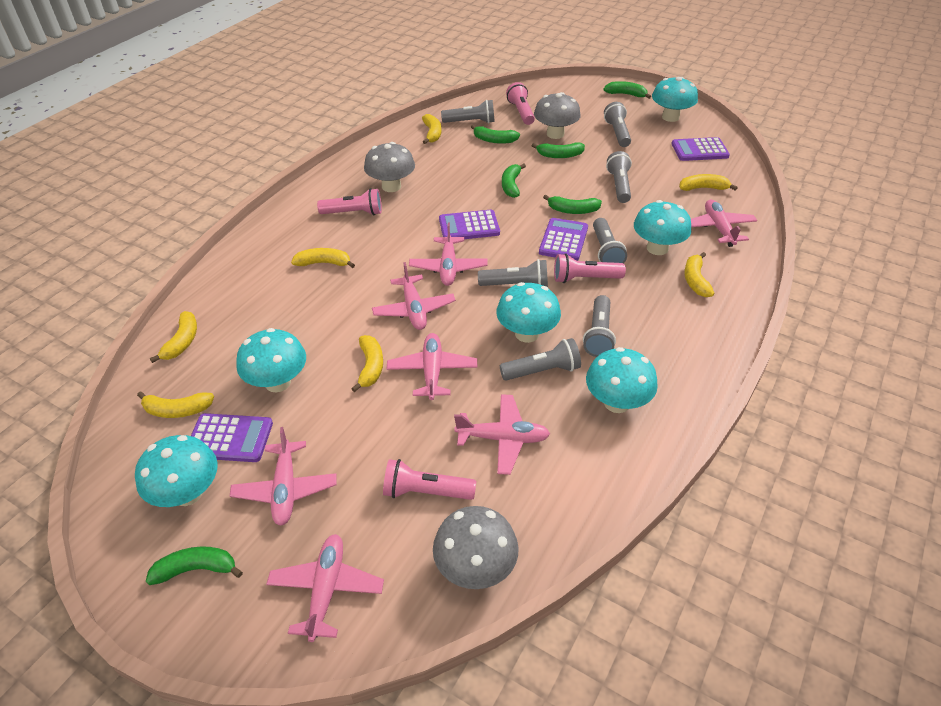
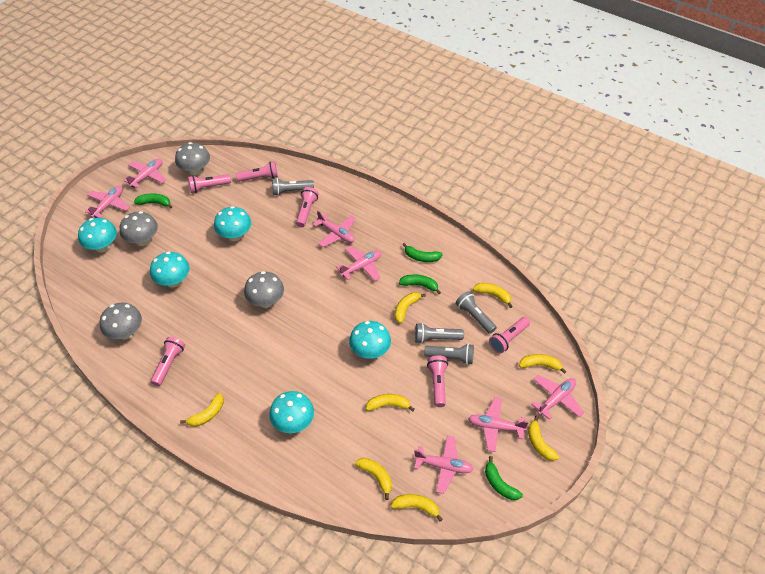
green banana: [146,546,243,585] [471,125,520,144] [502,164,526,198] [532,142,585,158] [543,194,602,214] [604,81,651,99] = 6 -> [134,194,172,209] [399,275,441,294] [402,243,443,262] [485,456,523,500] = 4
grey flashlight: [441,100,495,123] [478,259,548,287] [500,338,581,381] [583,295,616,357] [593,218,627,264] [604,102,631,147] [606,151,632,203] = 7 -> [272,178,314,196] [415,323,464,343] [424,344,474,365] [456,291,497,334] = 4
grey mushroom: [364,142,415,192] [433,506,519,589] [534,92,581,139] = 3 -> [100,303,142,340] [120,211,158,246] [175,142,210,175] [244,271,284,308] = 4
pink flashlight: [317,188,382,215] [383,459,476,500] [506,82,535,125] [554,253,626,283] = 4 -> [151,337,185,386] [188,174,231,193] [236,161,278,182] [296,187,319,227] [427,355,448,407] [489,317,530,353] = 6
purple calculator: [191,413,273,462] [439,210,500,239] [539,218,588,261] [671,137,730,161] = 4 -> none = 0
turquoise mushroom: [135,435,218,507] [236,328,306,392] [496,282,561,343] [586,347,658,413] [634,200,691,255] [652,77,698,122] = 6 -> [78,218,117,252] [150,251,190,288] [214,206,251,241] [269,391,314,433] [349,321,391,359] = 5
yellow banana: [137,391,214,418] [150,311,197,363] [291,248,355,268] [351,335,383,392] [422,114,441,144] [679,174,738,191] [684,252,714,297] = 7 -> [180,393,224,427] [355,458,392,500] [366,394,415,412] [391,494,443,522] [395,292,426,323] [473,283,513,308] [519,354,567,374] [528,416,559,461] = 8

